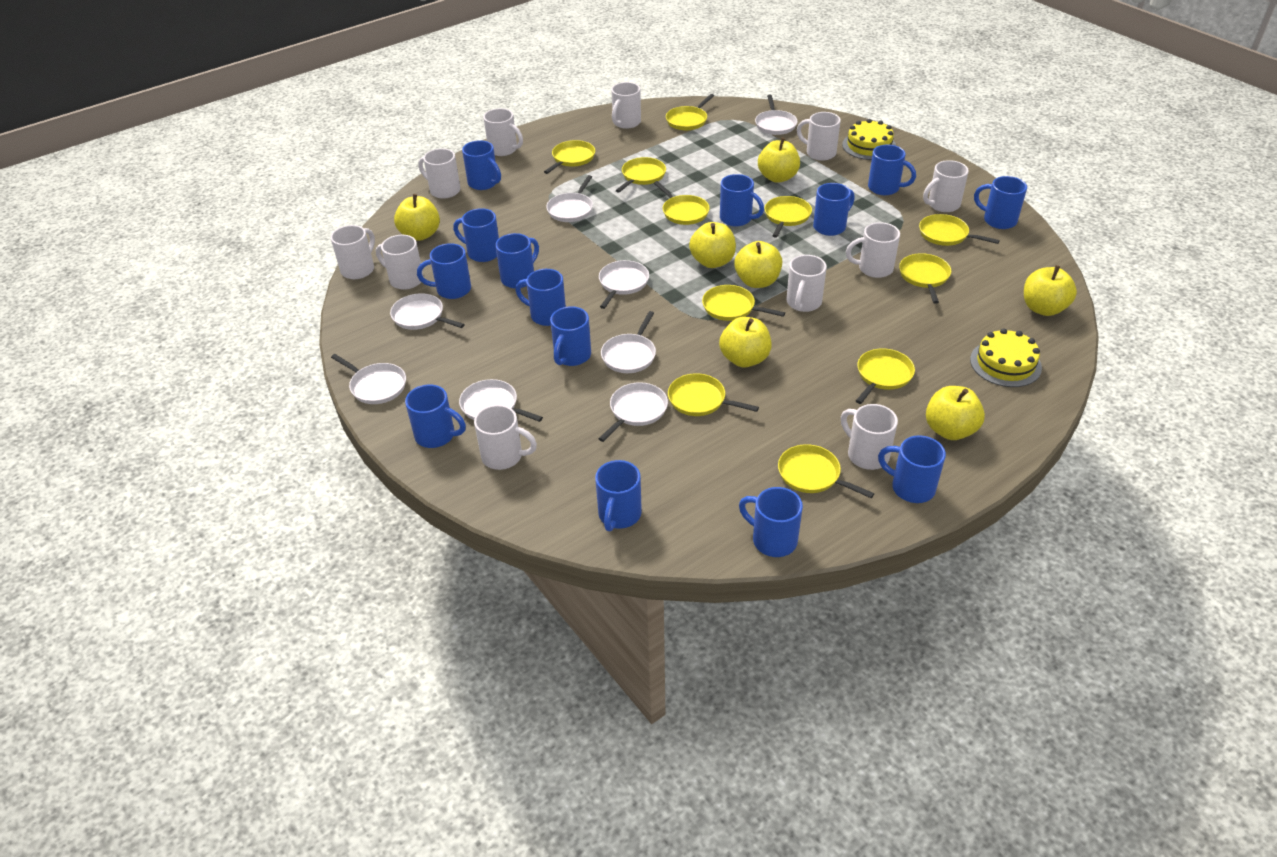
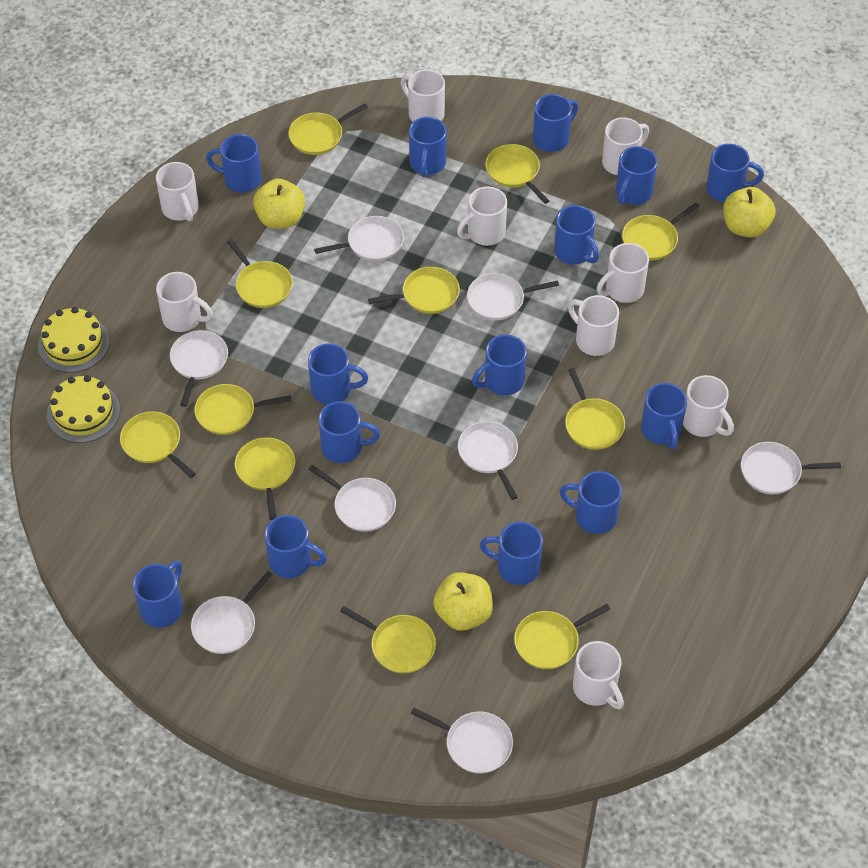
white mug: [331,225,375,279] [376,235,424,290] [418,148,460,199] [474,405,537,470] [483,108,523,156] [611,82,641,129] [786,255,827,312] [797,112,841,161] [841,404,898,470] [846,222,900,278] [923,160,969,212] = 11 -> [156,162,199,221] [156,272,213,332] [400,69,445,122] [457,187,507,246] [568,295,619,356] [573,641,624,710] [597,243,649,303] [602,117,649,175] [683,375,734,437] = 9
yellow apple: [394,194,440,241] [689,222,736,268] [719,317,772,367] [734,241,782,288] [758,138,800,183] [926,386,985,440] [1024,265,1077,316] = 7 -> [253,179,305,229] [433,572,493,631] [723,187,776,238] = 3

